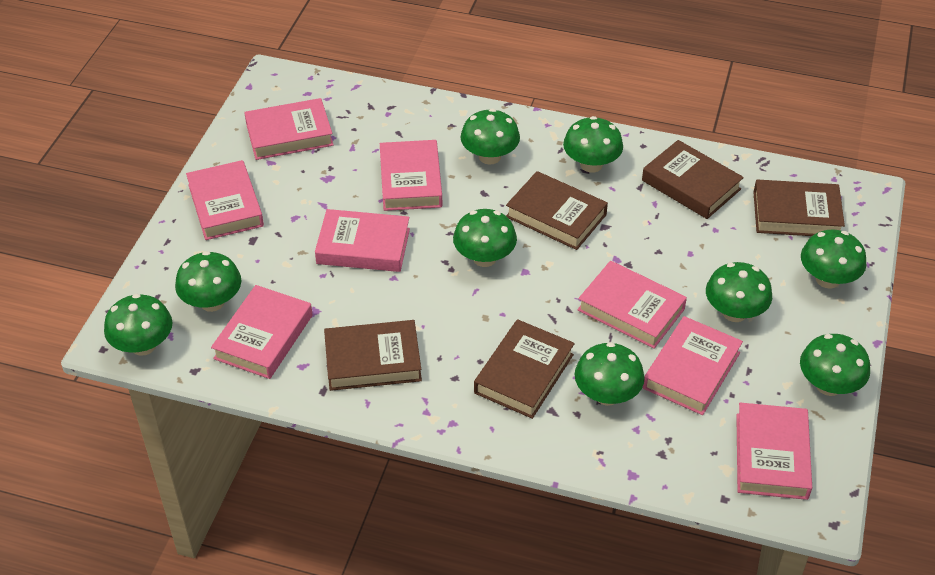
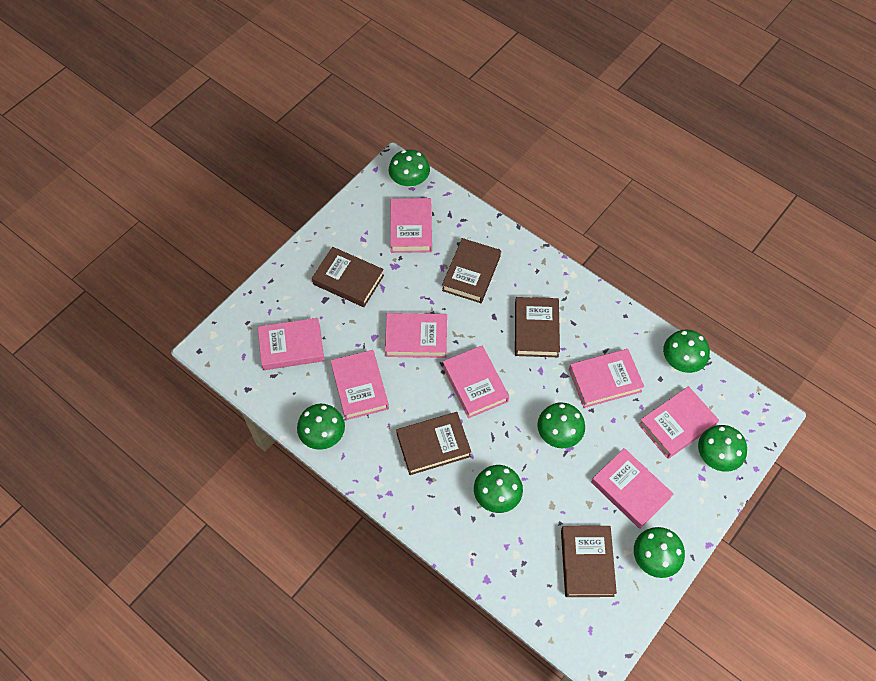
green mushroom: [104,294,172,356] [175,251,241,312] [453,209,517,267] [461,109,520,165] [563,116,623,173] [575,342,645,406] [706,262,772,322] [800,334,870,396] [801,229,866,288] = 9 -> [297,404,345,450] [389,149,430,187] [474,465,523,513] [537,402,585,448] [634,527,685,578] [663,330,710,373] [698,425,747,472] = 7

